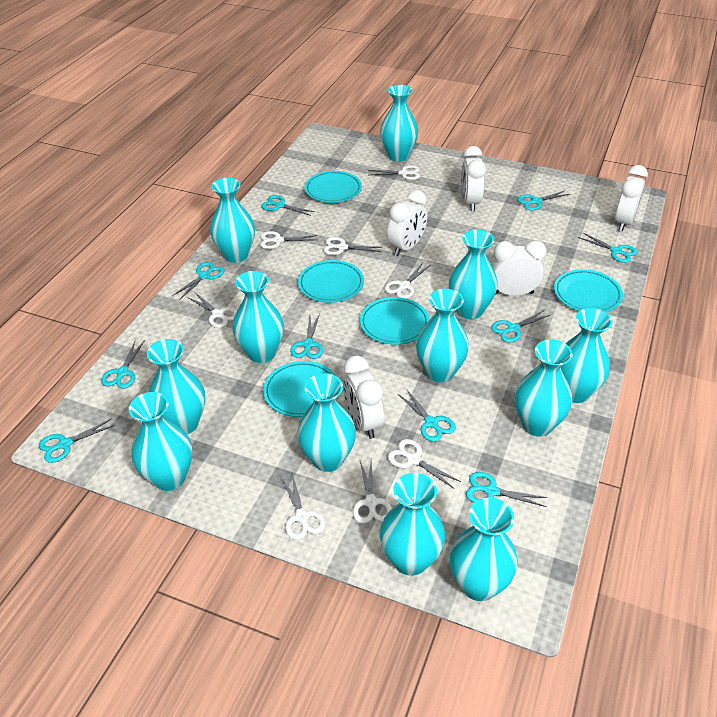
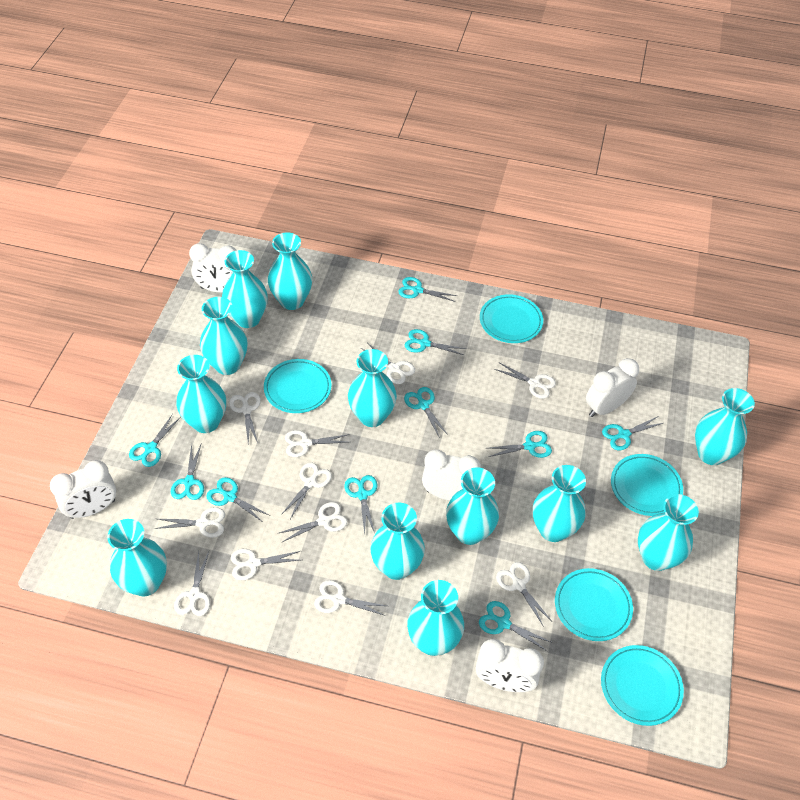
white scissors: [187,292,237,328] [260,231,317,249] [281,474,325,540] [323,237,381,255] [353,461,392,524] [368,165,420,180] [385,263,431,299] [388,439,461,489] = 8 -> [154,507,225,538] [174,551,210,616] [229,392,261,444] [231,549,300,580] [279,502,347,543] [281,462,332,519] [285,430,350,457] [314,580,387,616] [361,343,415,384] [495,362,556,399] [496,562,552,627] = 11

